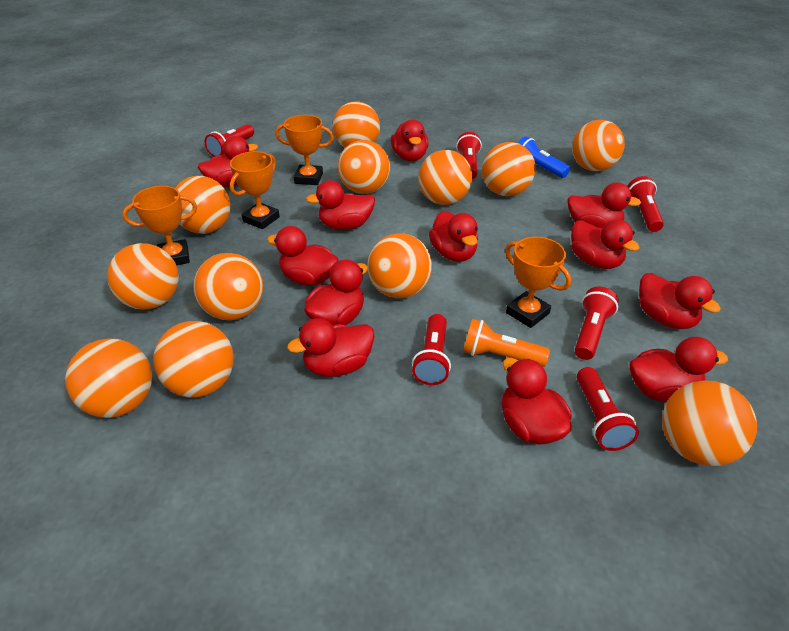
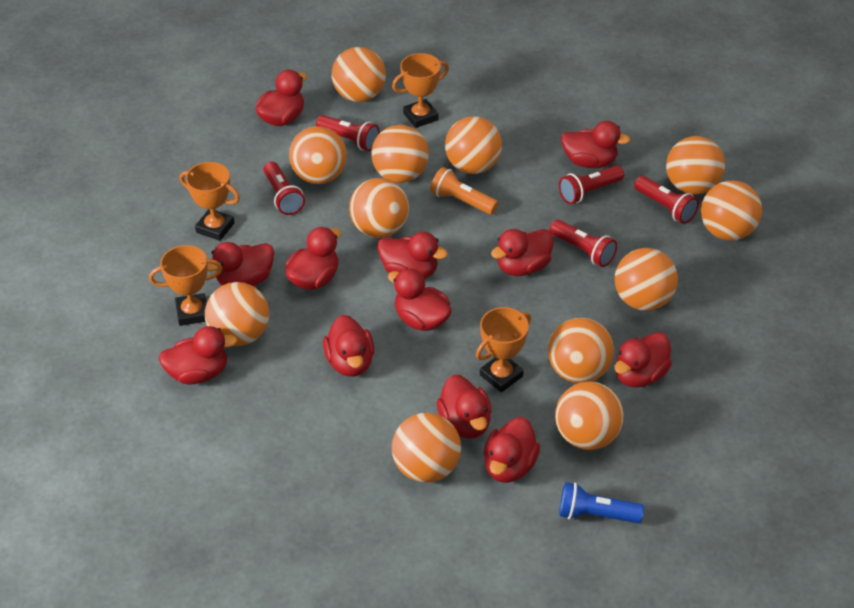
red flashlight: [205,124,254,157] [412,314,451,385] [456,132,482,179] [575,287,619,360] [577,367,639,451] [627,176,664,232] = 6 -> [263,162,305,215] [316,115,380,151] [550,220,617,267] [559,165,624,204] [634,176,699,224] = 5

